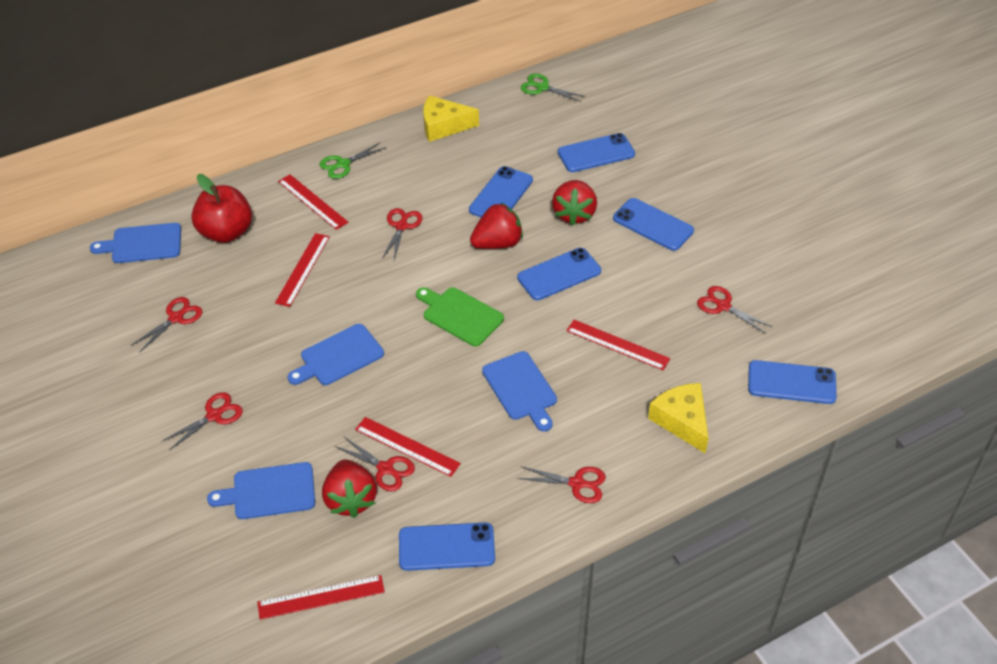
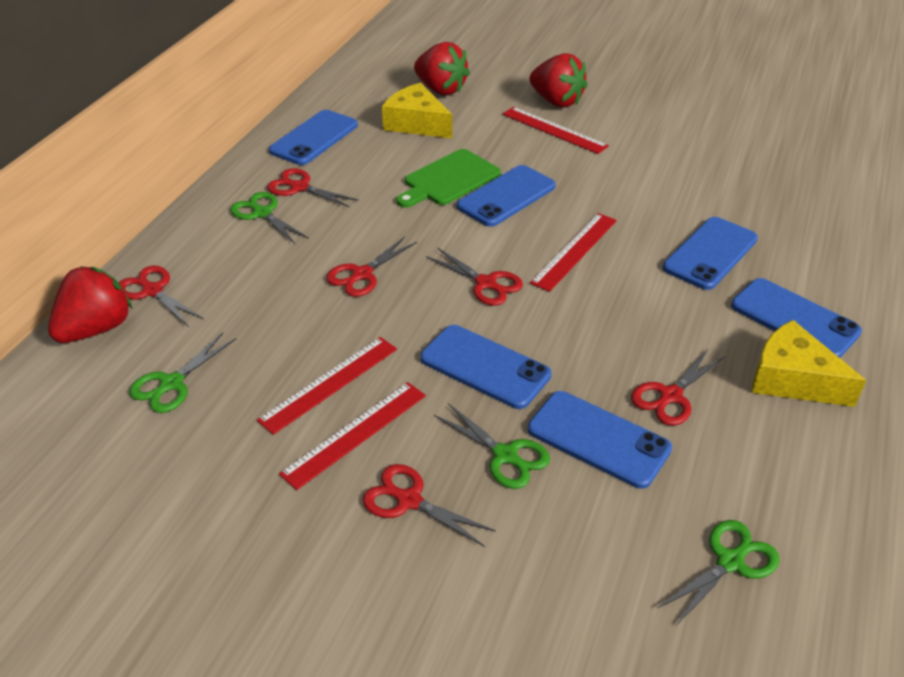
blue cutting board: [90,223,181,263] [207,462,315,519] [287,324,384,385] [482,351,557,432] = 4 -> none = 0
green scissors: [320,142,386,179] [521,74,586,102] = 2 -> [129,333,236,413] [230,192,309,245] [434,403,550,489] [657,520,780,626] = 4
red apple: [191,174,252,243] = 1 -> none = 0
red ruler: [257,575,385,620] [275,233,330,307] [278,174,348,230] [355,417,461,477] [566,320,670,370] = 5 -> [257,337,397,435] [279,382,426,490] [502,107,609,154] [530,213,617,292] = 4

